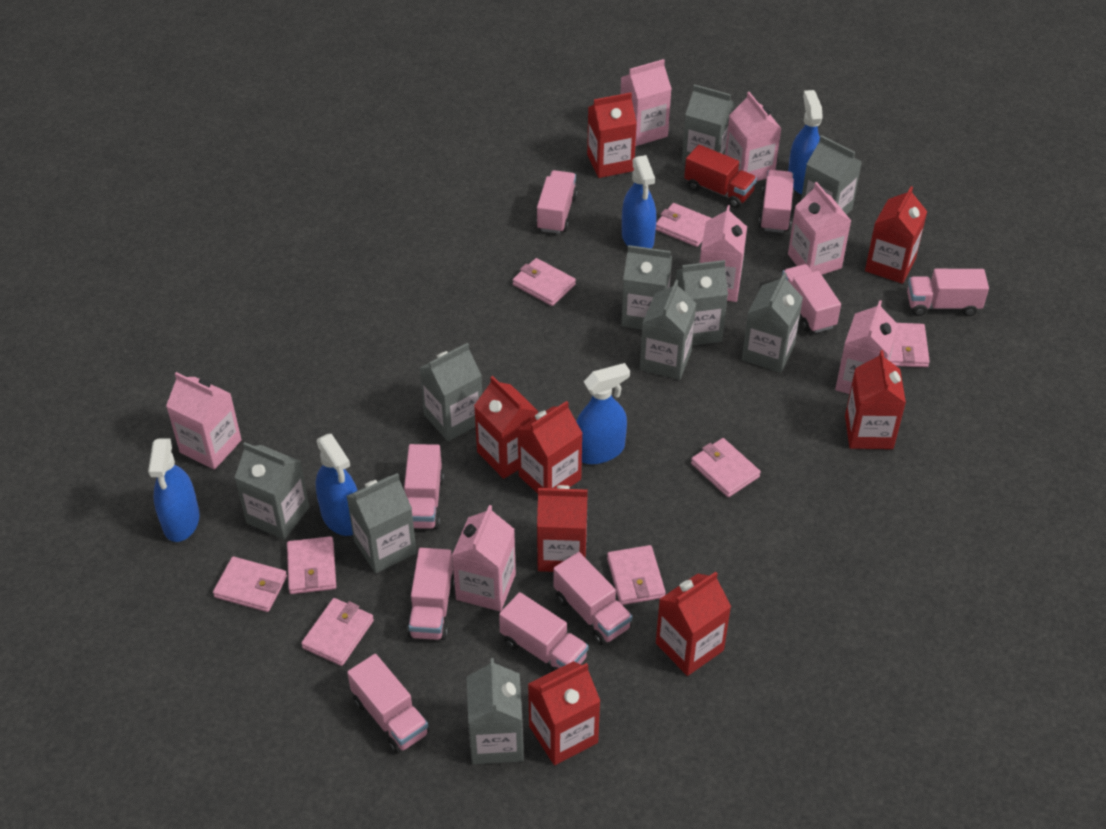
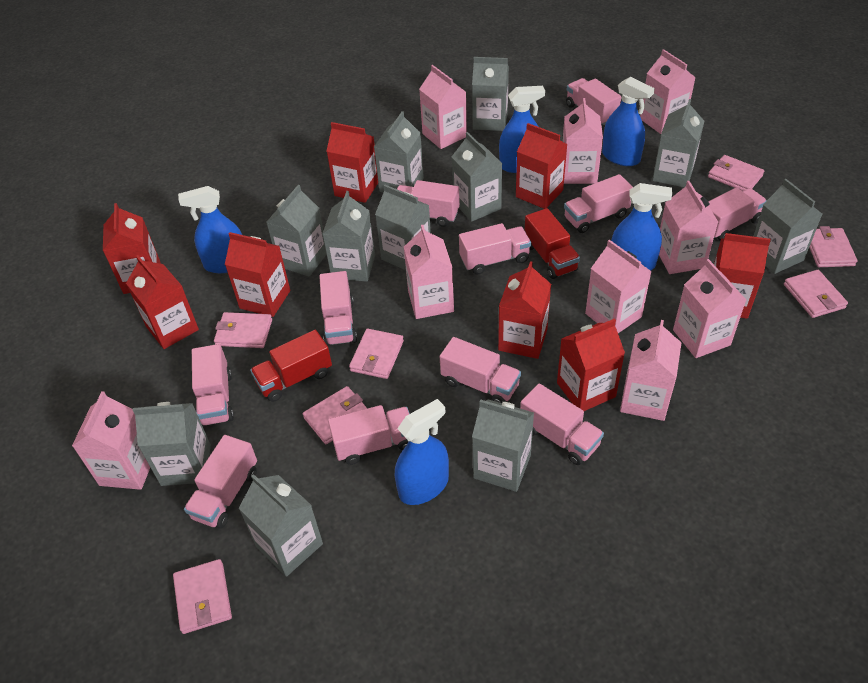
grey carton: [235,442,309,540] [347,473,417,573] [420,343,482,441] [467,658,524,765] [621,245,672,329] [640,280,696,380] [676,260,728,345] [682,84,735,163] [742,272,803,373] [801,135,862,215] = 10 -> [133,402,211,486] [239,474,323,577] [266,185,327,277] [322,191,375,282] [374,111,424,193] [375,185,431,270] [452,132,502,222] [472,57,509,131] [472,399,534,492] [652,99,704,187] [753,179,822,274] = 11
pink carton: [166,372,242,470] [452,505,516,611] [620,59,672,146] [700,205,747,302] [725,92,782,181] [788,182,851,275] [835,300,898,394] = 7 -> [72,391,150,490] [404,225,454,319] [419,65,467,149] [562,98,603,184] [585,240,652,333] [620,320,681,421] [640,49,696,134] [659,181,718,274] [673,259,746,358] = 9
pink truck: [347,654,429,754] [404,444,444,529] [407,548,455,640] [499,592,589,672] [536,170,578,234] [554,552,632,645] [759,170,794,233] [782,264,841,333] [907,269,989,316] = 9 -> [184,435,257,529] [192,344,234,426] [319,271,357,346] [328,405,410,465] [397,180,460,227] [440,337,521,403] [459,223,531,274] [520,383,604,465] [564,174,633,233] [566,78,621,125] [708,187,767,241] = 11
pink wallet: [213,557,287,612] [287,536,336,594] [301,598,374,666] [513,258,576,306] [607,545,666,605] [656,203,712,247] [691,438,761,497] [890,323,930,367] = 8 -> [173,559,232,634] [214,312,272,348] [303,386,368,444] [349,329,404,379] [708,155,764,191] [784,270,848,318] [809,226,857,267] = 7
red truck: [684,145,757,208] = 1 -> [250,330,332,402] [525,208,580,279] = 2

